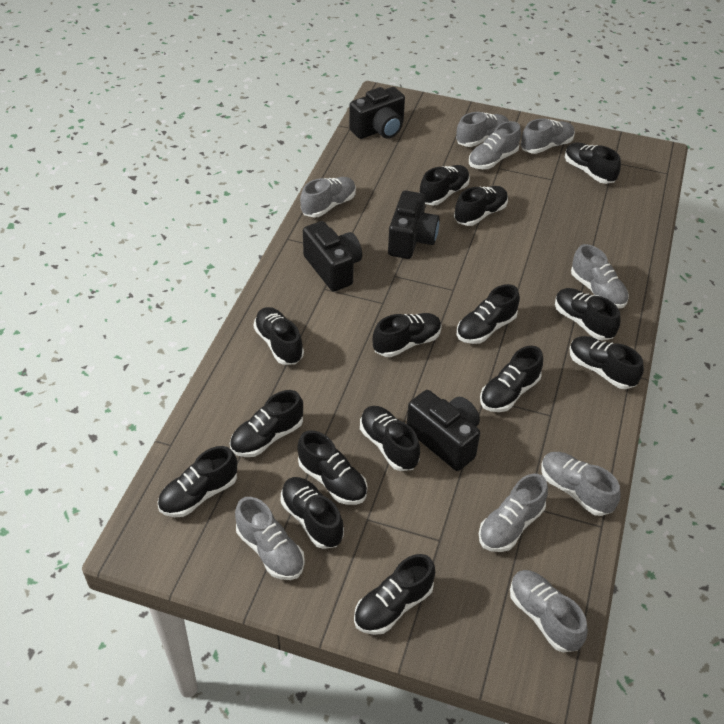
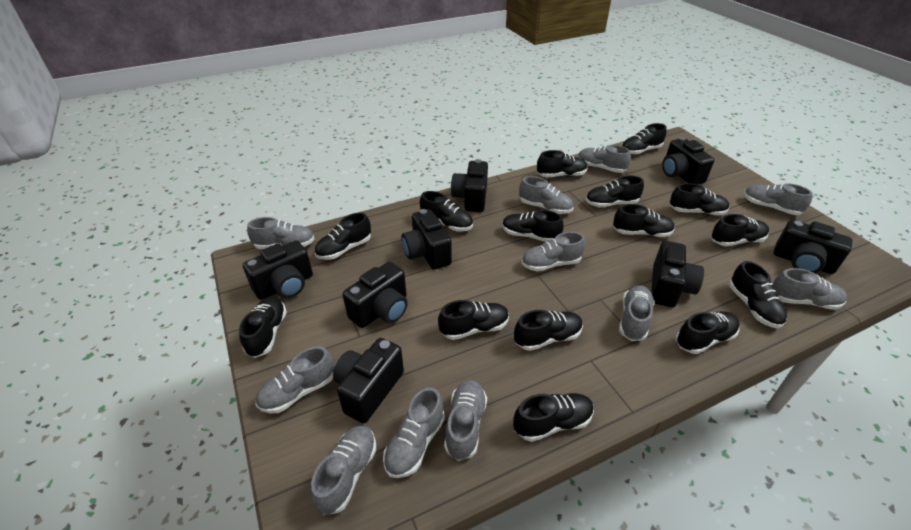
black camera: [303,221,362,292] [349,87,405,139] [388,191,440,259] [407,390,480,471] = 4 -> [243,240,313,300] [333,338,404,423] [343,262,408,328] [401,209,452,270] [451,159,488,212] [651,241,704,307] [662,137,714,185] [774,220,852,274] = 8
grey shoe: [235,497,305,580] [300,177,356,218] [456,112,509,147] [469,121,521,169] [479,474,548,552] [510,570,588,652] [521,118,575,154] [541,452,621,516] [571,244,629,308] = 9 -> [247,217,315,249] [256,346,335,413] [310,425,376,515] [383,387,445,478] [444,380,487,461] [519,176,574,214] [521,232,585,272] [578,145,631,173] [619,285,655,341] [744,183,813,215] [773,268,847,310] = 11

